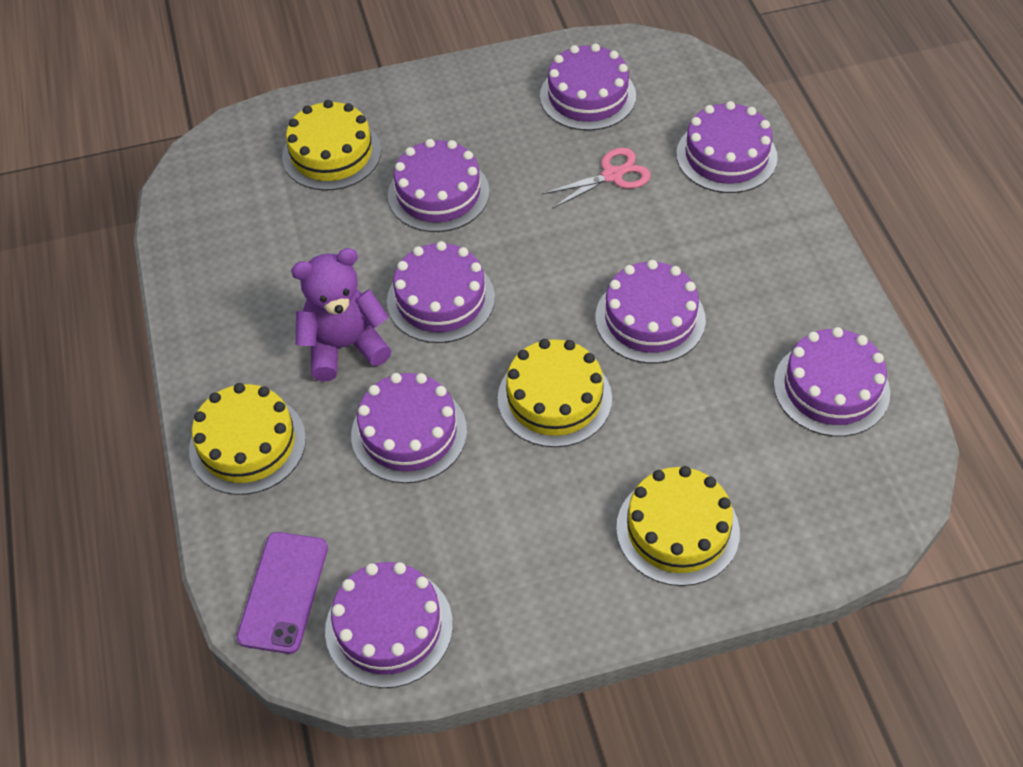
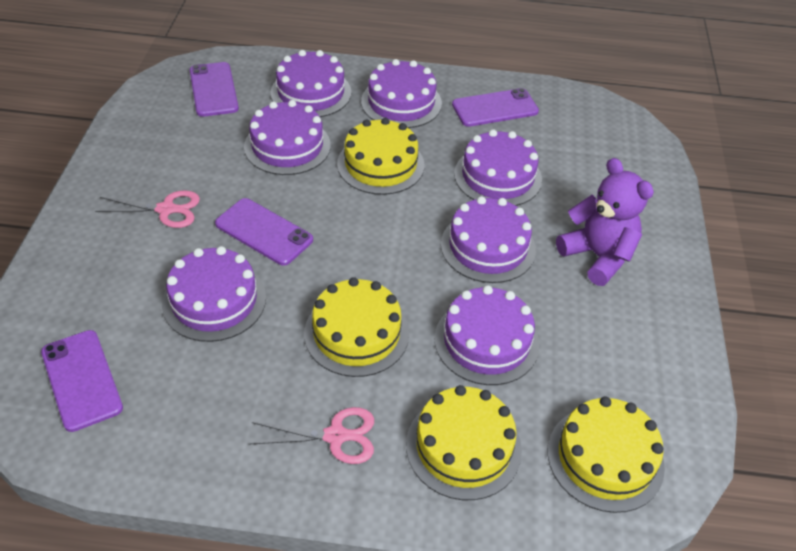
pink scissors: [542,148,651,208] = 1 -> [95,190,200,228] [250,407,374,464] = 2
purple cake: [325,562,453,688] [351,373,467,483] [387,241,495,343] [388,139,489,232] [540,44,636,131] [595,260,706,363] [676,101,778,193] [774,327,890,437] = 8 -> [162,246,266,342] [244,100,331,175] [271,50,351,117] [361,59,442,128] [434,285,539,385] [441,196,536,283] [454,129,542,206] = 7
purple phone: [237,532,328,654] = 1 -> [41,330,123,432] [190,62,239,117] [215,198,313,266] [452,88,539,127] = 4

